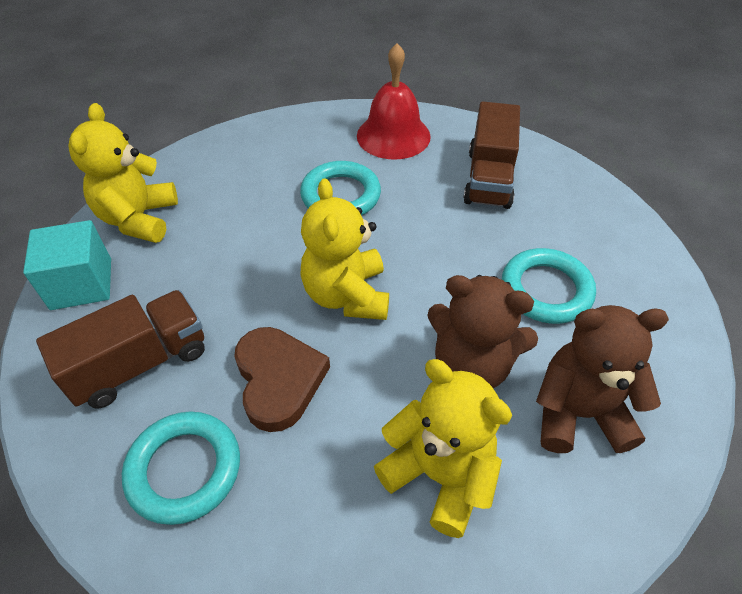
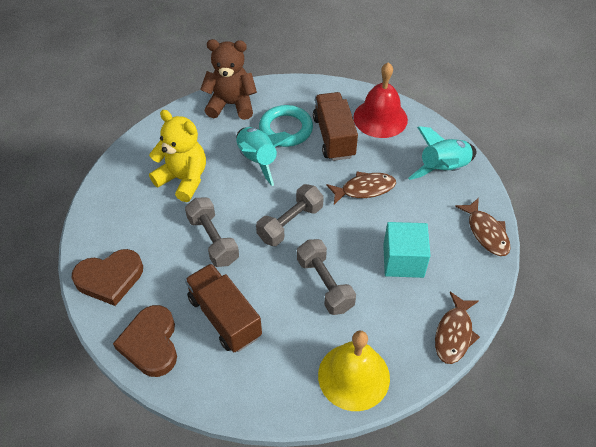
brown fish: none = 0 -> [326,172,396,204] [435,292,480,364] [455,198,511,256] = 3
brown heart: [234,327,330,432] = 1 -> [72,249,143,306] [113,305,177,377] = 2
brown teddy bear: [427,275,538,388] [536,305,669,453] = 2 -> [200,39,257,120] = 1
grey dumbbell: none = 0 -> [185,198,239,267] [256,184,324,246] [297,239,356,315] = 3
turquoise ring: [122,411,240,525] [300,161,381,216] [502,248,596,324] = 3 -> [259,105,313,147] = 1
turquoise rocket: none = 0 -> [237,127,294,186] [408,126,476,180] = 2
yellow bell: none = 0 -> [318,330,390,411] = 1
yellow teddy bear: [68,103,178,243] [300,178,389,320] [374,359,512,538] = 3 -> [149,110,206,202] = 1

